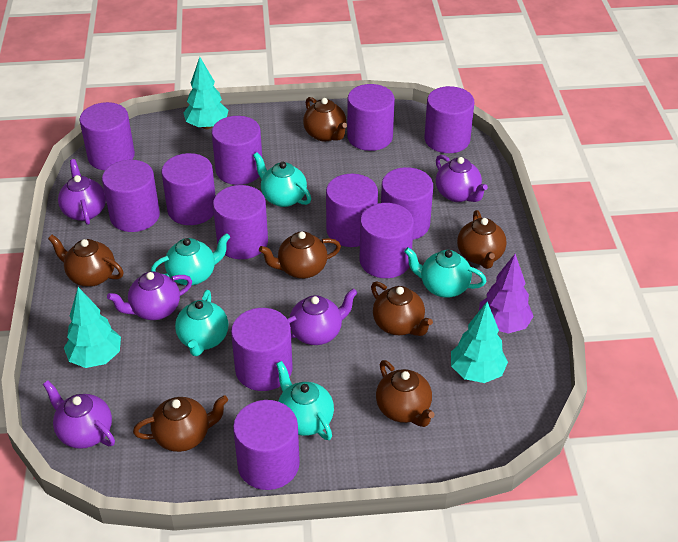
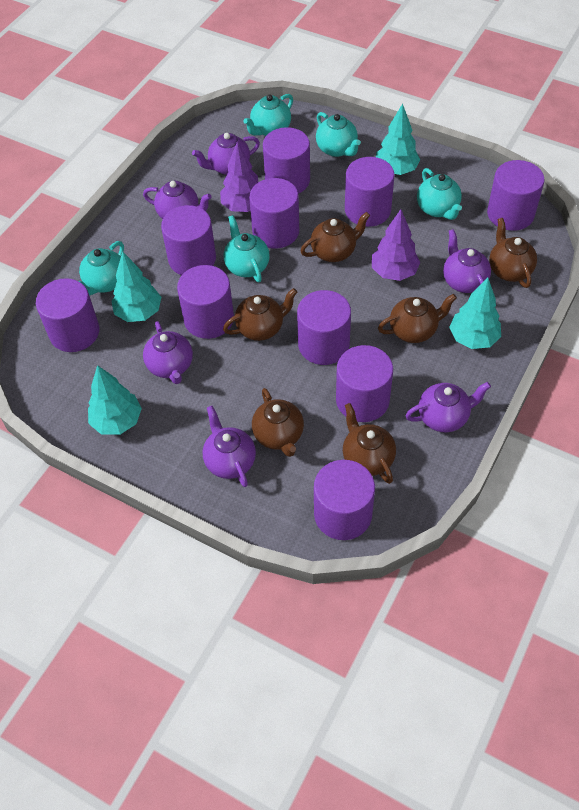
brown teapot: [48,235,124,287] [133,395,228,452] [259,231,341,279] [303,97,347,141] [371,281,433,336] [376,360,434,427] [457,210,507,269] = 7 -> [223,288,297,341] [252,388,304,457] [300,212,370,262] [343,403,396,484] [378,294,457,343] [489,218,537,288] = 6
purple cylinder: [80,102,135,170] [102,160,160,232] [161,153,216,225] [212,116,262,185] [213,185,268,259] [231,308,293,391] [233,400,300,490] [326,174,378,247] [347,84,395,151] [360,203,414,278] [381,167,433,240] [424,86,474,153] = 12 -> [36,278,100,352] [161,205,216,275] [177,265,234,339] [249,178,299,248] [263,127,310,194] [297,290,351,365] [314,460,375,540] [336,345,393,422] [345,157,395,227] [487,160,545,231] = 10
purple teapot: [43,380,115,449] [58,159,106,225] [107,271,192,320] [287,288,357,345] [436,155,488,202] = 5 -> [143,181,212,219] [143,321,193,384] [192,133,260,175] [202,406,256,487] [405,382,491,432] [443,229,491,293] = 6
purple tree: [479,254,534,334] = 1 -> [220,142,258,212] [372,209,421,281] = 2
turquoise tree: [64,287,121,368] [183,57,229,129] [451,302,508,383] = 3 -> [88,365,142,435] [111,252,161,322] [376,104,420,175] [449,278,501,349] = 4

